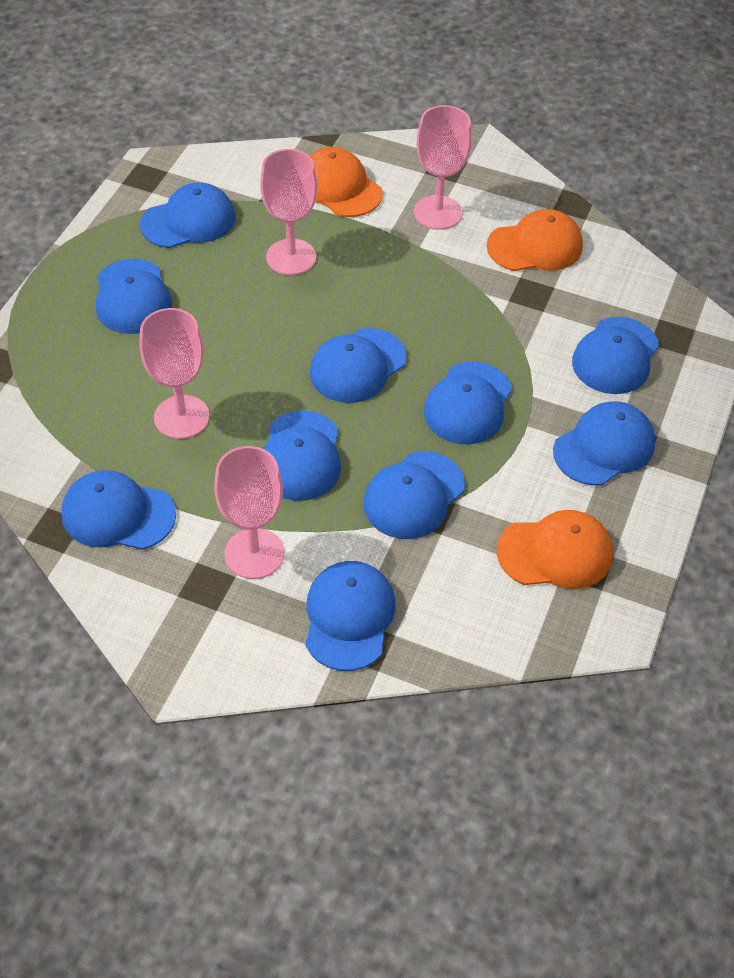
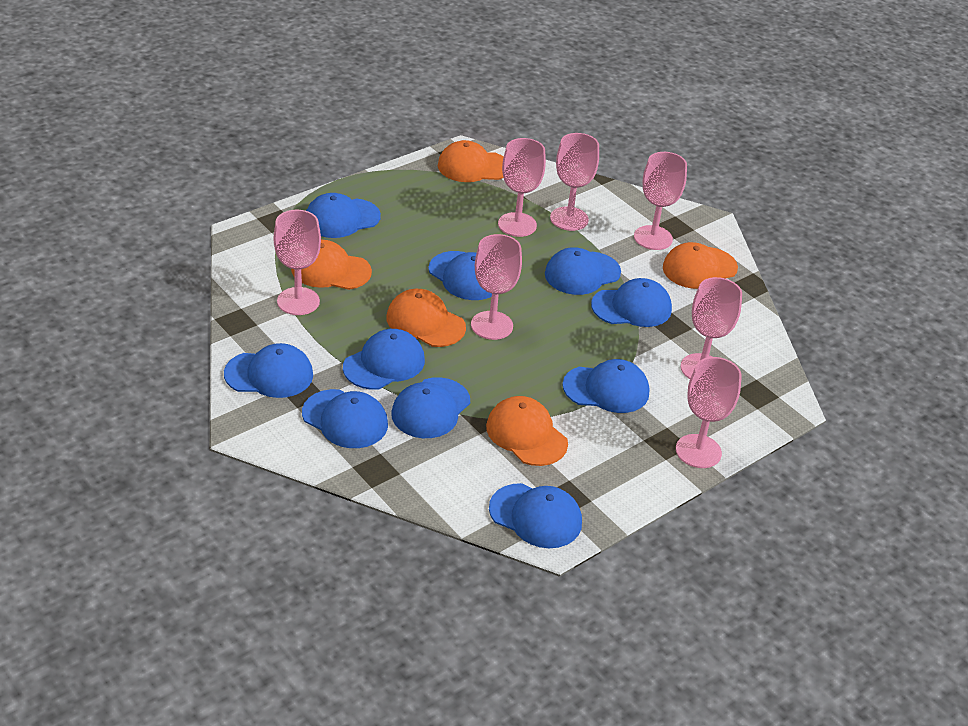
orange cap: [310,147,383,217] [487,209,583,271] [497,510,613,589] = 3 -> [291,240,372,290] [387,289,466,347] [438,140,504,182] [486,396,568,466] [663,242,738,289] = 5
pink goblet: [140,308,210,439] [214,446,284,579] [260,149,317,275] [414,105,472,230] = 4 -> [274,210,321,315] [471,234,522,340] [498,138,546,237] [550,133,599,231] [634,152,687,250] [676,357,742,468] [680,277,742,379] = 7

